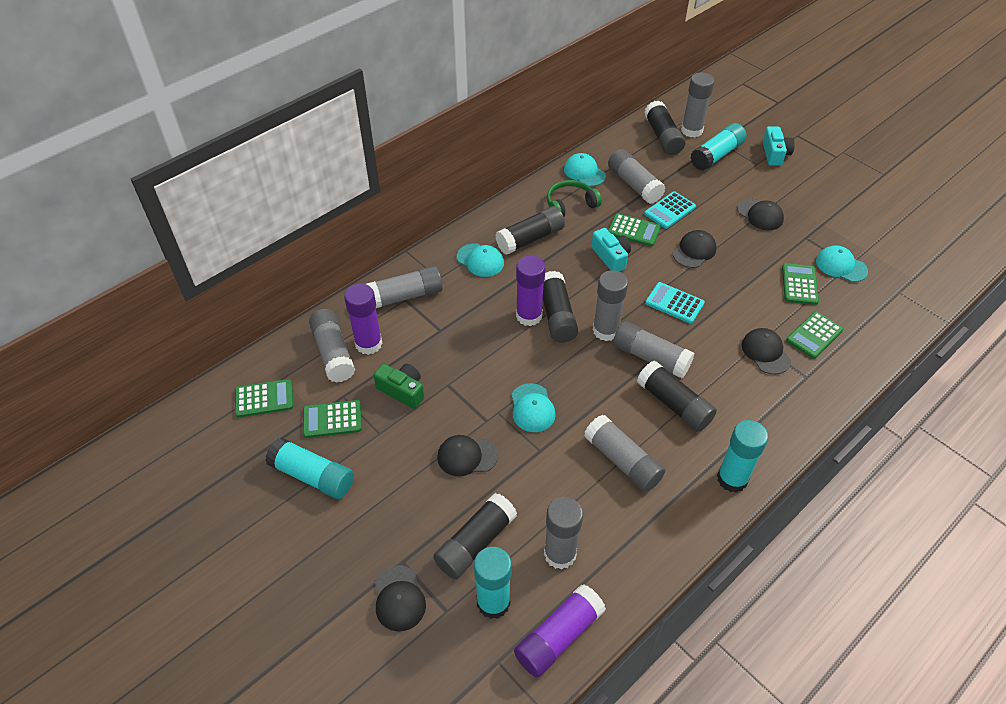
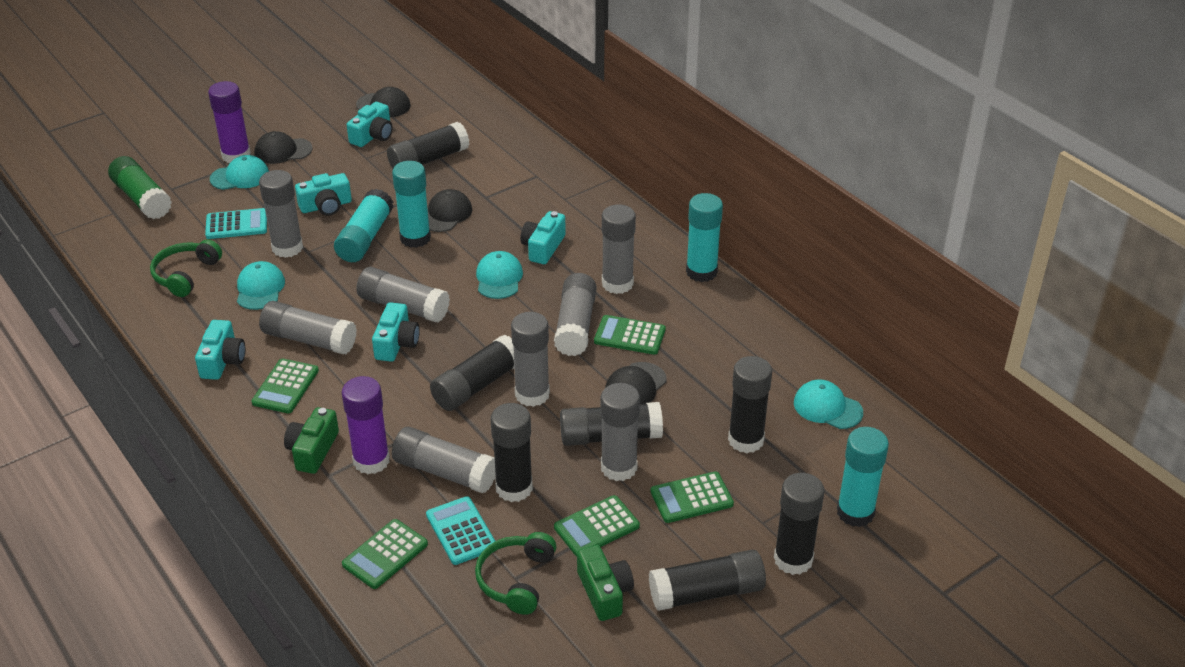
black cap: [375,565,426,632] [437,435,498,476] [673,230,717,268] [737,199,784,230] [742,328,791,374] = 5 -> [255,131,313,164] [356,87,411,117] [428,189,472,232] [605,362,666,404] = 4
black glue stick: [433,493,517,579] [495,206,565,255] [543,271,578,343] [637,361,717,432] [644,101,685,155] = 5 -> [387,122,469,169] [430,335,515,411] [491,403,533,502] [560,402,663,446] [649,550,766,611] [728,356,772,453] [774,473,825,575] = 7
green camera: [374,364,424,409] = 1 -> [284,407,339,474] [577,545,634,621] = 2
green glue stick: none = 0 -> [108,156,172,219] = 1
green headphones: [547,180,602,216] = 1 -> [150,239,222,297] [475,532,556,615] = 2
purple glue stick: [344,284,383,355] [514,584,606,678] [516,256,545,326] = 3 -> [208,81,251,163] [342,376,390,474] = 2
turquoise camera: [591,228,631,271] [763,126,795,166] = 2 -> [195,320,245,380] [295,173,352,216] [347,102,393,147] [372,302,420,362] [521,211,566,264] = 5

